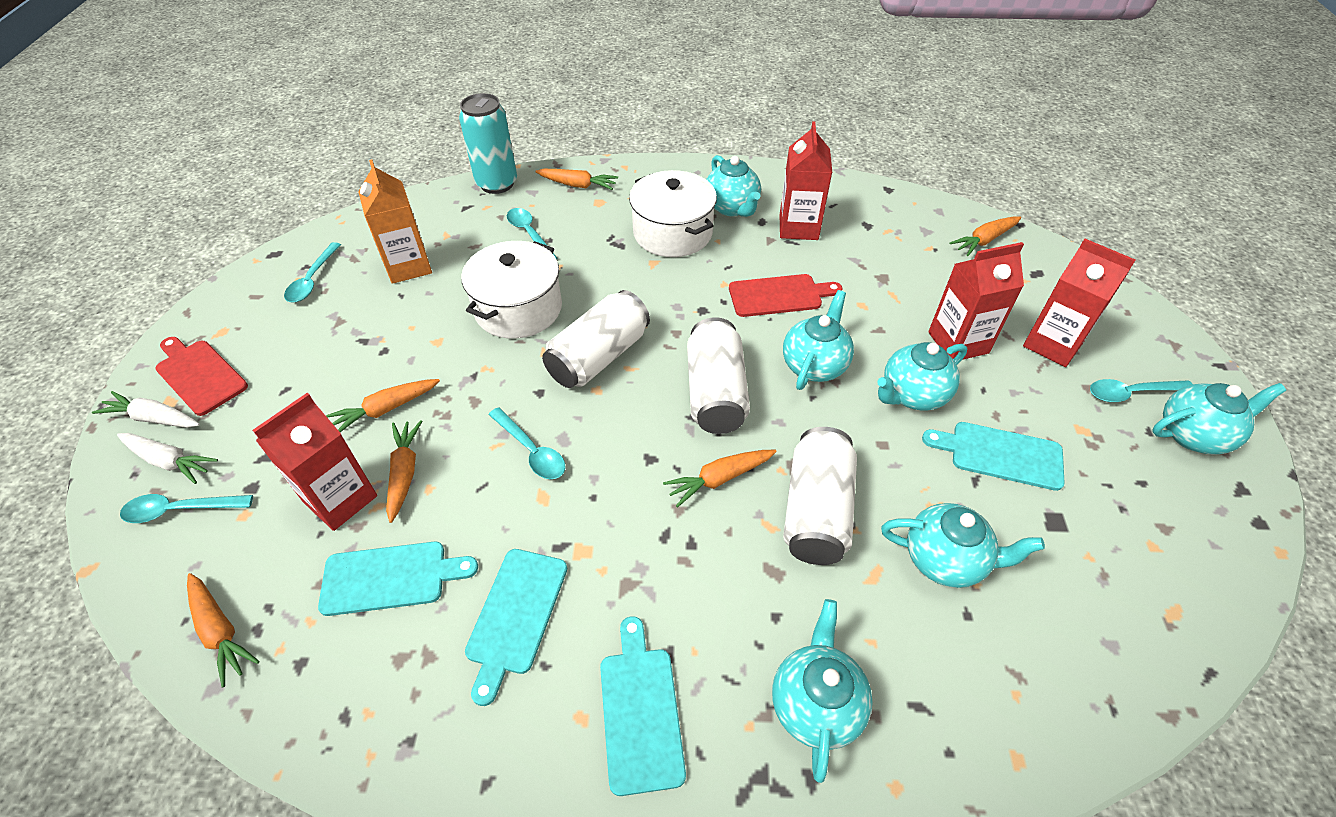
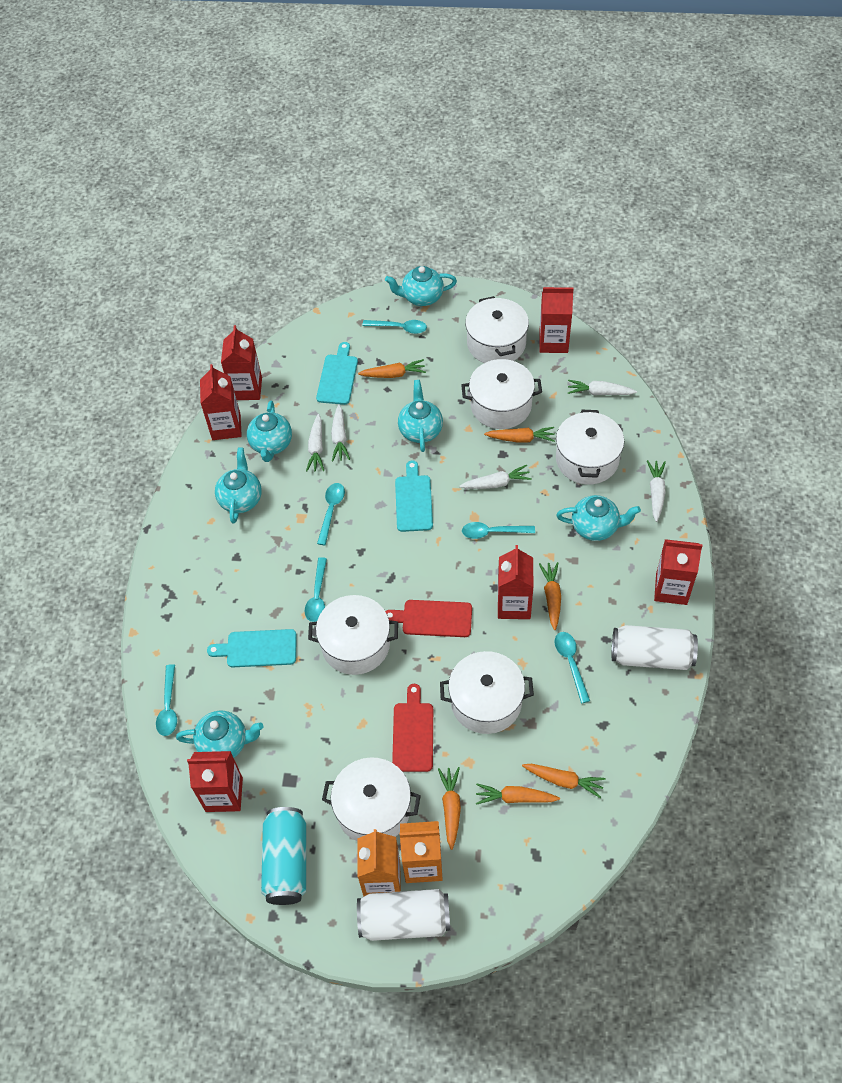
orange carton: [358,160,432,284] = 1 -> [357,829,401,897] [400,821,443,883] = 2
red carton: [253,393,377,531] [780,121,832,240] [928,242,1024,360] [1023,239,1135,367] = 4 -> [187,751,243,812] [200,364,242,440] [221,325,262,400] [498,545,534,619] [539,287,574,353] [654,539,703,605] = 6
turquoise cutting board: [318,542,478,616] [465,549,567,706] [600,616,686,796] [922,422,1065,491] = 4 -> [207,629,297,667] [316,342,358,405] [395,460,433,532] = 3
turquoise spoon: [120,494,253,523] [284,242,341,302] [488,407,565,479] [507,208,557,259] [1090,379,1193,402] = 5 -> [156,664,177,736] [305,557,327,622] [317,483,345,545] [362,320,427,334] [462,522,535,539] [555,632,590,703] = 6
white can: [542,290,650,388] [687,317,750,434] [783,427,857,565] = 3 -> [357,889,450,941] [612,625,698,670] = 2
white carrot: [92,391,200,428] [117,433,218,484] = 2 -> [306,414,324,472] [331,404,350,461] [459,465,532,489] [567,380,637,395] [647,460,666,522] = 5
white pot: [461,241,562,338] [629,170,717,257] = 2 -> [308,595,398,675] [322,757,421,842] [440,651,534,734] [461,359,542,429] [465,296,529,363] [556,410,624,485] = 6

